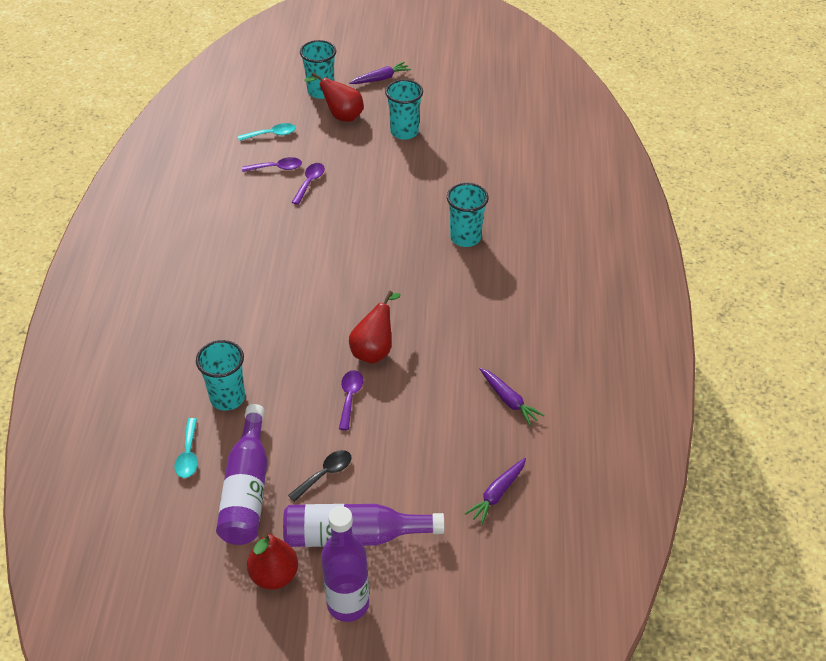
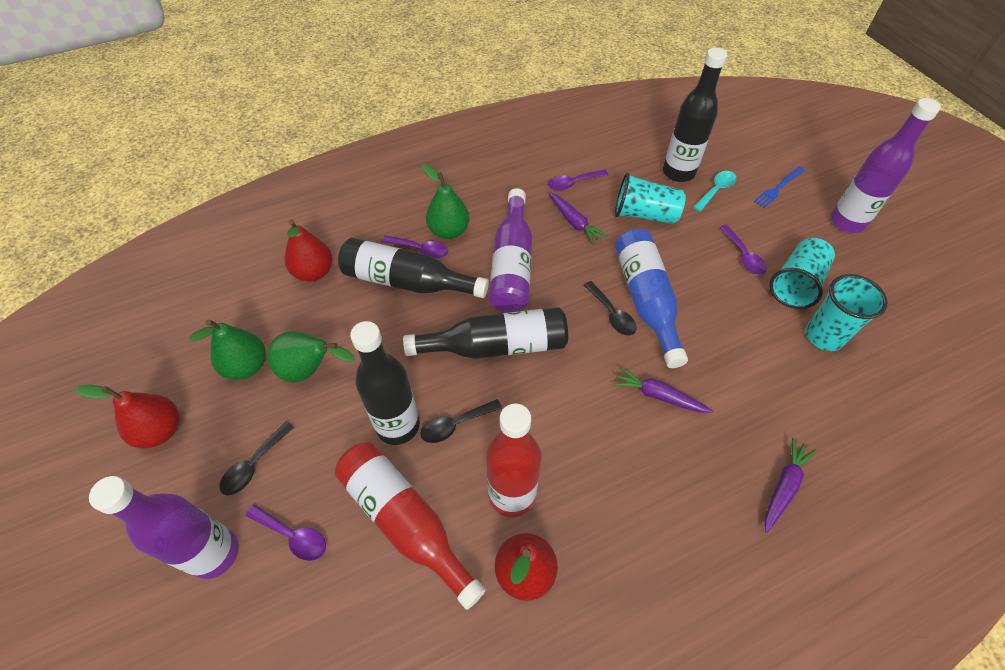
black bottle: none = 0 -> [338,238,489,298] [350,321,420,445] [403,307,568,359] [663,47,727,182] = 4
black spoon: [288,450,351,502] = 1 -> [219,421,294,495] [420,399,502,443] [584,281,637,336] = 3
blue bottle: none = 0 -> [615,229,688,368] = 1
blue fork: none = 0 -> [753,166,805,208] = 1
green pear: none = 0 -> [189,319,266,380] [267,331,355,382] [422,164,470,239] = 3
purple spoon: [242,157,302,172] [292,163,325,205] [339,370,363,430] = 3 -> [245,504,326,561] [381,235,448,259] [548,170,609,191] [719,225,767,275] = 4
red bottle: none = 0 -> [334,442,486,610] [486,404,541,517] = 2
turquoise cup: [196,340,245,411] [300,40,336,99] [385,79,423,140] [447,183,489,247] = 4 -> [615,172,686,224] [769,238,835,309] [805,274,888,351] = 3
turquoise spoon: [175,418,198,478] [238,123,296,141] = 2 -> [693,171,737,212] = 1

